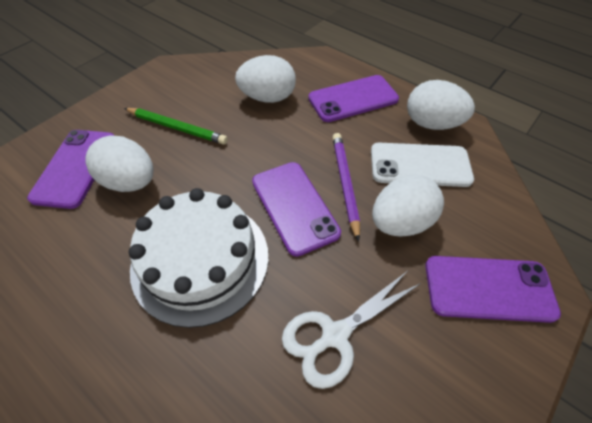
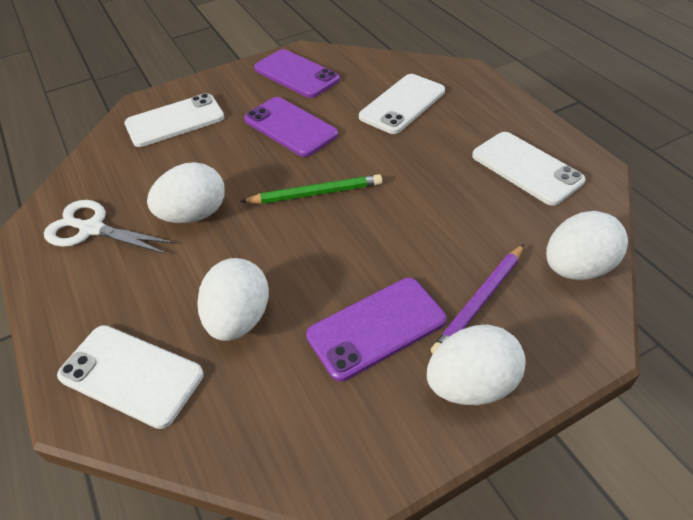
purple phone: [27,130,114,209] [252,162,341,257] [308,75,399,122] [425,256,561,323] = 4 -> [244,97,338,157] [254,49,340,98] [306,278,447,381] = 3
white cake: [129,188,269,328] = 1 -> none = 0
white phone: [371,143,474,187] = 1 -> [57,325,204,429] [124,93,224,147] [359,74,445,134] [472,132,586,206] = 4

